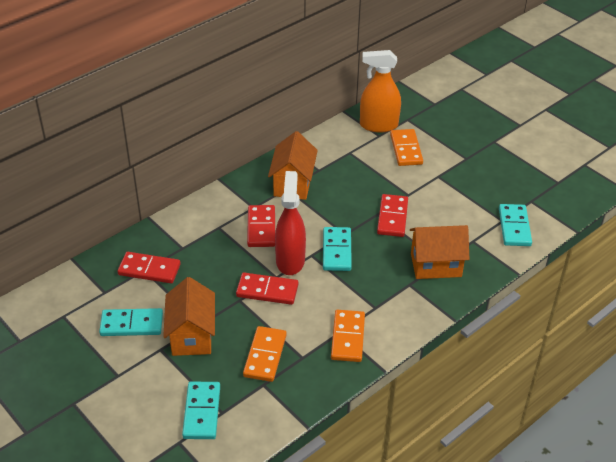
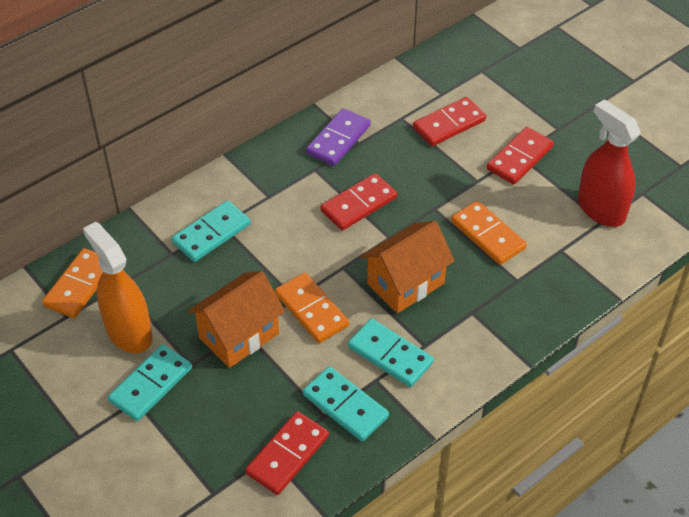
orange house: [163,277,215,356] [268,131,318,200] [410,225,469,279] = 3 -> [188,271,285,368] [361,221,455,313] = 2
purple domino: none = 0 -> [306,108,370,166] = 1

